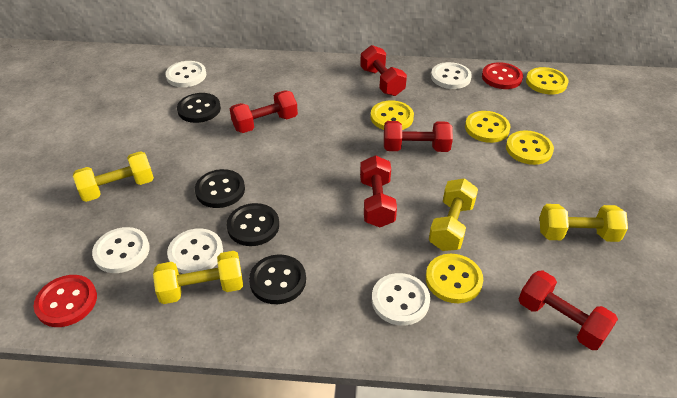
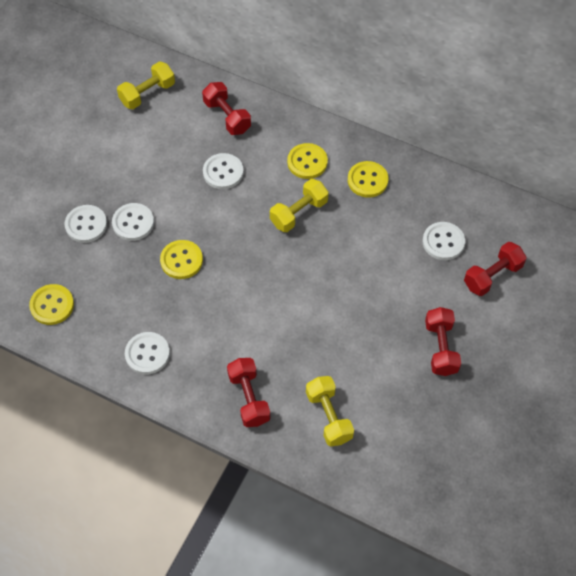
black button: [177,93,221,123] [195,169,245,208] [227,203,279,246] [249,254,306,304] = 4 -> none = 0
red button: [34,275,97,327] [482,62,523,89] = 2 -> none = 0
red dumbbell: [230,90,298,133] [360,45,407,96] [360,155,397,227] [384,121,453,152] [519,270,618,350] = 5 -> [202,82,251,135] [227,358,271,427] [425,307,461,376] [464,242,527,296] = 4
yellow button: [370,100,414,130] [426,254,483,303] [465,111,510,143] [506,130,554,165] [526,67,568,94] = 5 -> [29,284,74,325] [160,240,203,279] [287,143,328,179] [348,161,388,198] = 4
yellow dumbbell: [73,151,154,202] [153,251,243,304] [429,178,478,251] [539,204,628,242] = 4 -> [117,62,175,109] [270,179,329,232] [306,376,354,447] = 3

